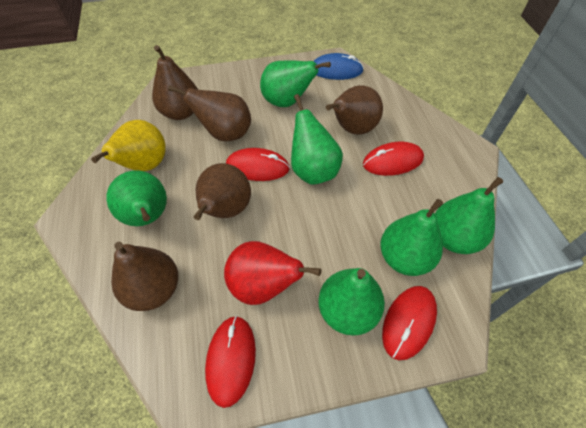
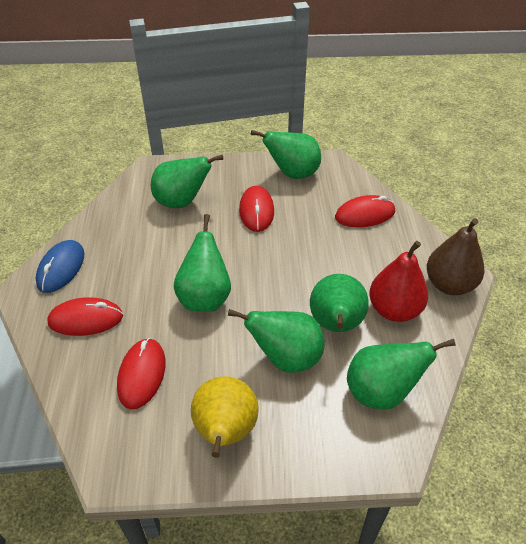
brown pear: [111,242,178,311] [152,45,198,120] [168,85,251,141] [194,163,251,220] [326,85,383,135] = 5 -> [427,218,484,295] = 1

